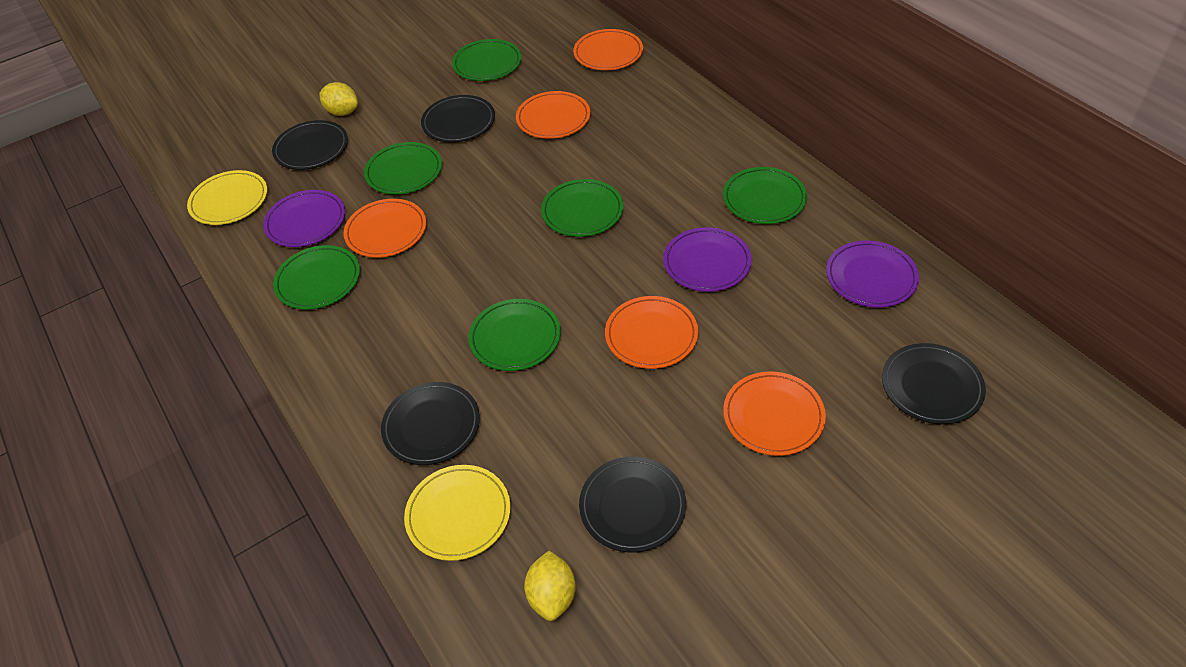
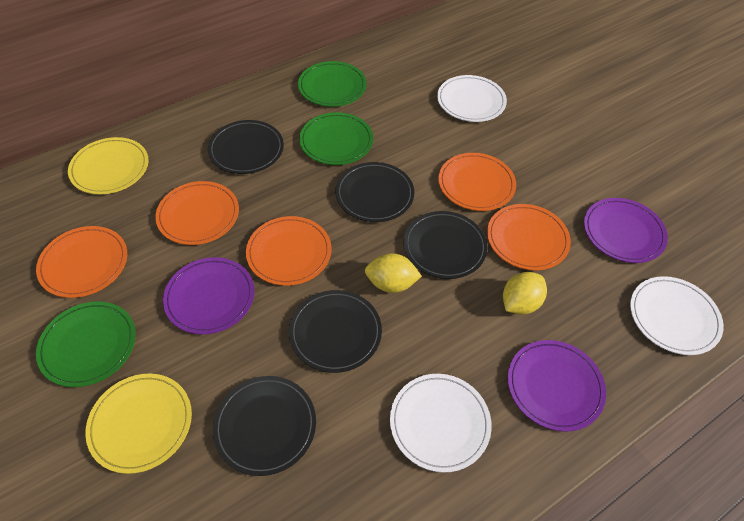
green plate: [273,245,360,310] [364,142,442,195] [452,39,522,81] [468,299,561,371] [541,179,623,237] [723,167,807,224] = 6 -> [36,301,136,387] [298,61,367,107] [299,112,373,165] = 3
white plate: none = 0 -> [390,374,492,473] [437,75,507,122] [630,276,724,355] = 3

